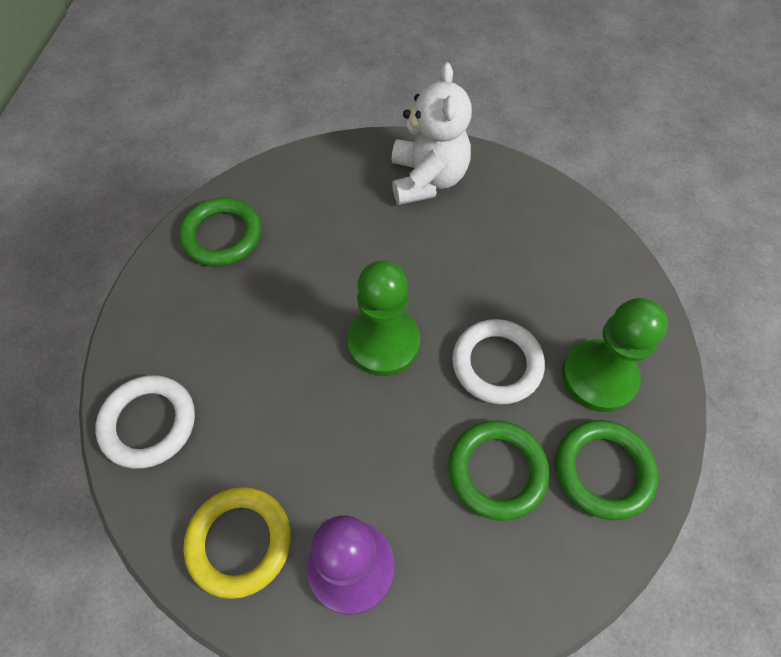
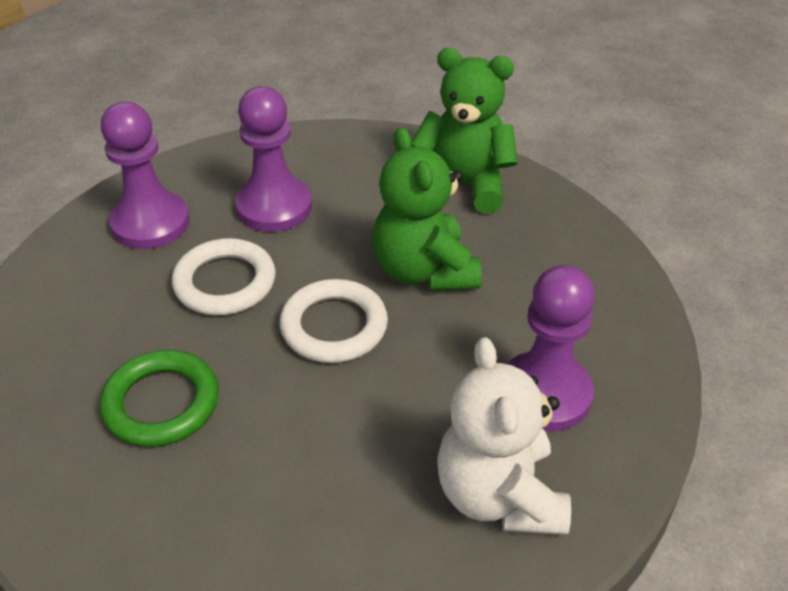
green pawn: [347,260,420,376] [562,298,668,412] = 2 -> none = 0
green ring: [179,197,262,267] [448,420,550,521] [556,420,659,520] = 3 -> [100,350,219,447] = 1
green teddy bear: none = 0 -> [373,127,482,292] [412,48,517,213] = 2
purple pawn: [307,515,395,615] = 1 -> [101,102,190,249] [235,86,312,232] [507,265,595,432] = 3
yellow ring: [184,487,291,599] = 1 -> none = 0

